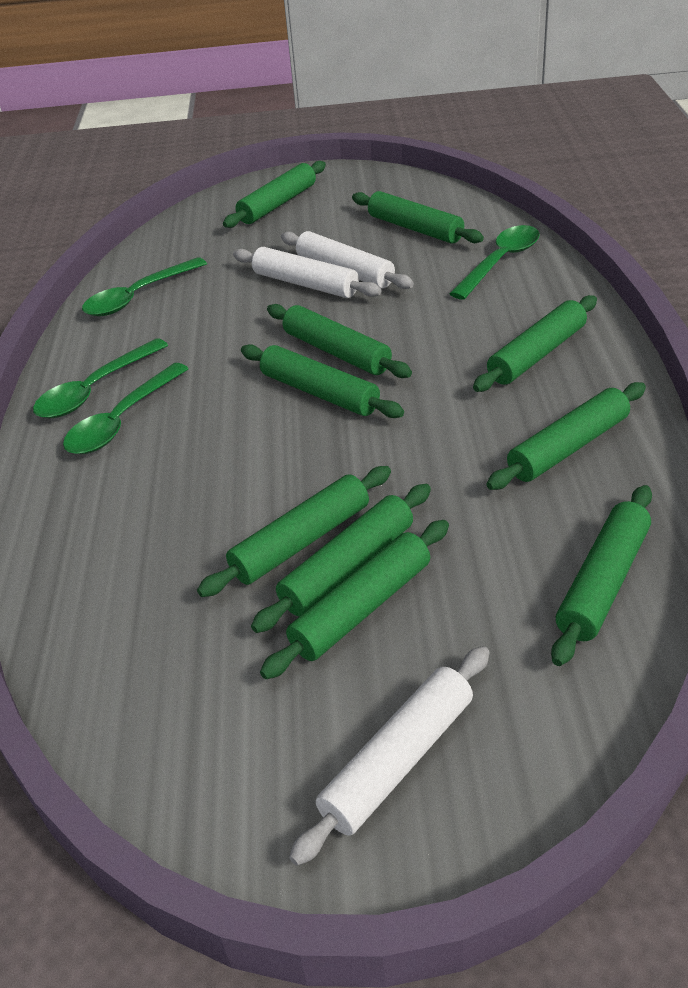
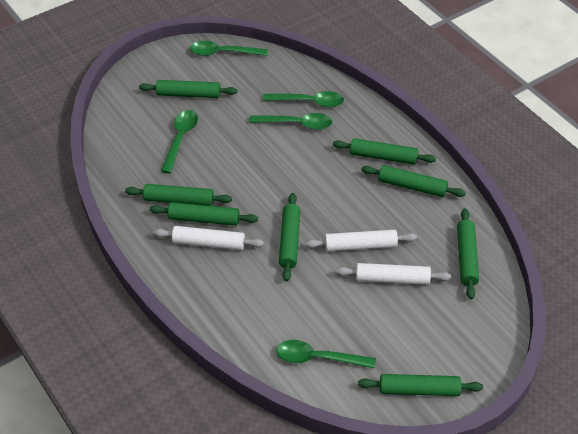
green rolling pin: [197,466,391,597] [223,161,326,228] [241,344,404,418] [251,484,431,633] [260,520,449,679] [267,304,412,378] [352,191,484,243] [473,295,597,392] [486,382,646,490] [551,485,652,666] = 10 -> [125,184,232,206] [139,80,237,98] [150,202,258,226] [279,193,300,281] [333,138,436,165] [358,374,483,396] [361,165,466,197] [457,209,479,299] = 8
green spoon: [33,338,168,418] [63,363,189,454] [82,257,207,316] [449,225,540,300] = 4 -> [161,110,198,173] [190,41,268,56] [249,113,332,130] [263,91,344,108] [276,340,376,369] = 5

